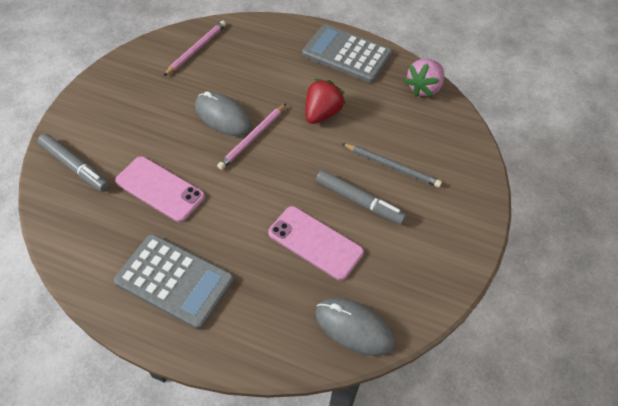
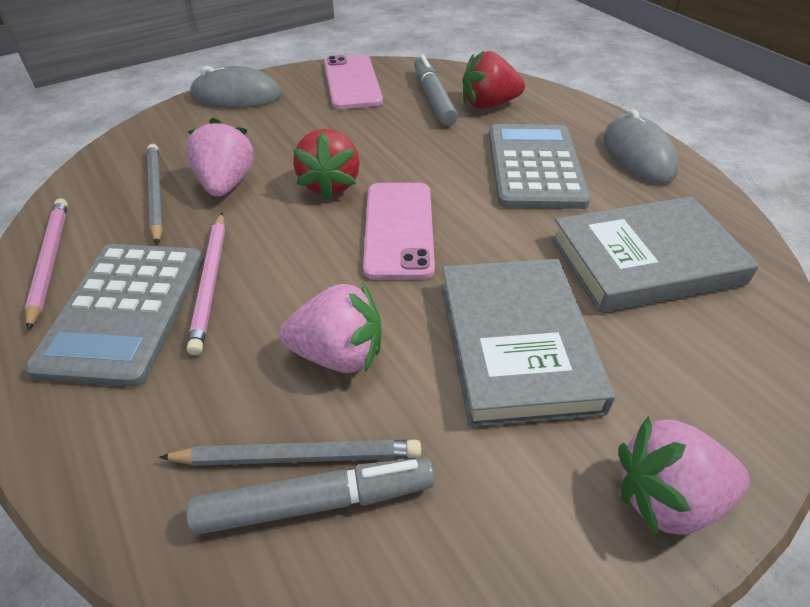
grey book: none = 0 -> [441,259,616,427] [551,196,759,313] = 2
grey pencil: [341,143,442,187] = 1 -> [147,144,163,245] [159,440,421,466] = 2
pink strawberry: [404,59,444,97] = 1 -> [186,118,254,197] [279,282,381,373] [619,416,750,536] = 3
red strawberry: [305,79,346,124] = 1 -> [293,129,360,200] [463,51,525,109] = 2

